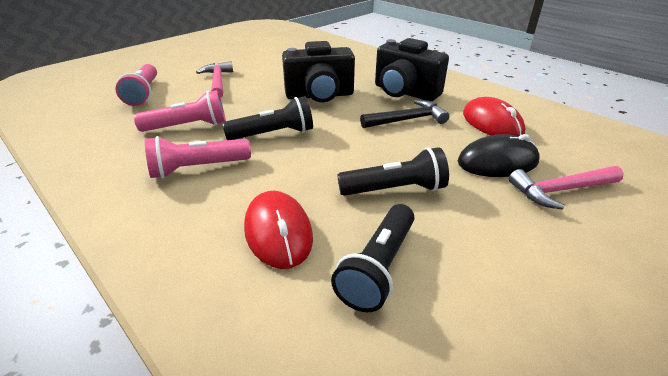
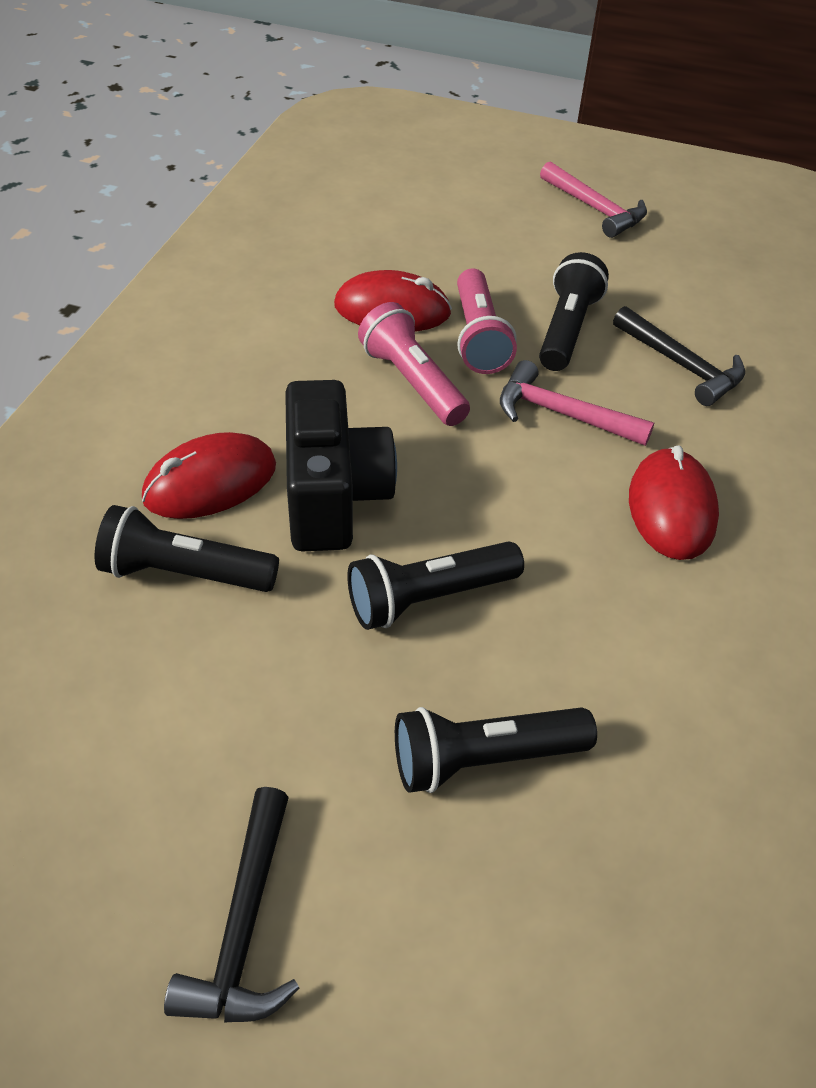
black camera: [282,41,355,102] [375,38,449,101] = 2 -> [285,380,397,551] = 1
black flashlight: [222,96,313,140] [331,204,414,312] [337,147,449,196] = 3 -> [95,505,279,592] [347,542,524,630] [395,707,597,793] [539,252,609,371] = 4
black hammer: [360,100,449,128] = 1 -> [164,787,299,1023] [613,306,745,406] = 2
black mouse: [458,134,539,177] = 1 -> none = 0
pink flashlight: [116,64,157,106] [134,90,226,132] [145,136,251,178] = 3 -> [358,302,470,426] [457,268,517,374] = 2
red mouse: [244,191,313,269] [463,97,525,136] = 2 -> [142,432,276,519] [334,270,452,332] [629,445,719,560] = 3

